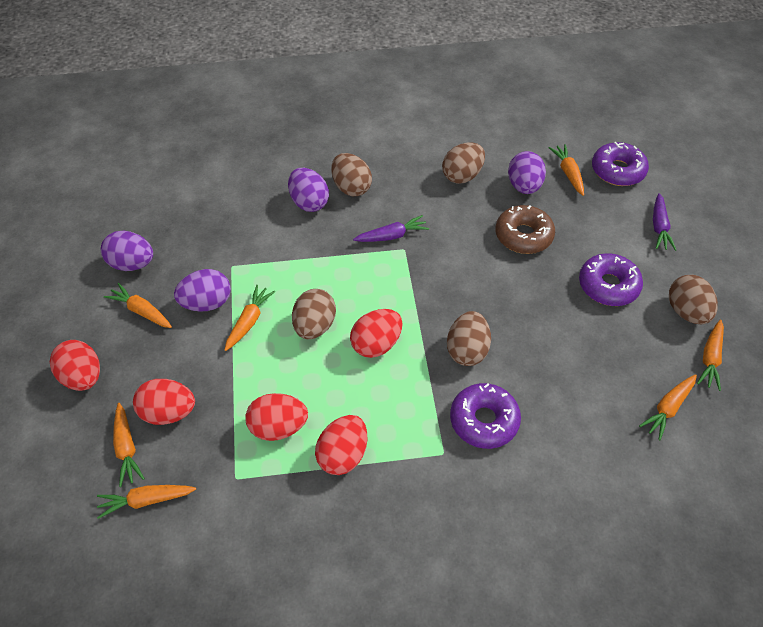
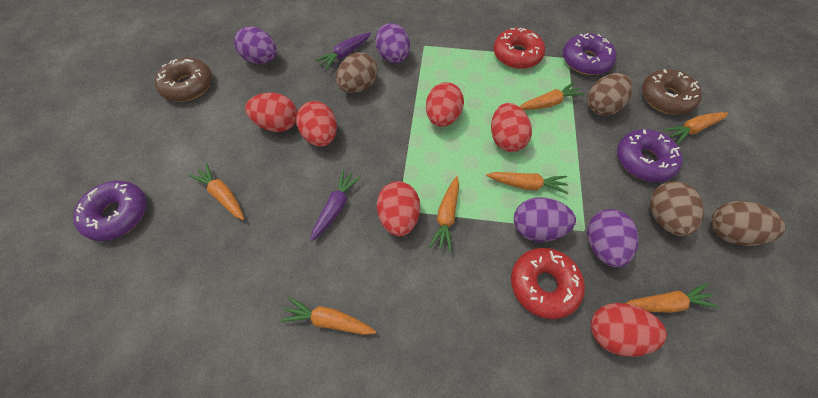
brown donut: [495,205,555,254] = 1 -> [155,57,212,102] [642,69,702,115] = 2
brown egg: [292,289,336,339] [332,153,372,196] [442,142,485,184] [447,311,491,366] [669,275,718,324] = 5 -> [336,52,378,93] [587,73,633,116] [650,181,704,236] [711,201,785,246] = 4
red donut: none = 0 -> [493,28,545,69] [511,248,585,319] = 2
red egg: [49,340,100,391] [133,379,195,425] [245,393,308,441] [315,415,367,475] [350,309,403,358] = 5 -> [245,93,298,132] [296,101,337,146] [377,181,420,236] [426,82,464,127] [491,103,532,152] [591,303,667,357] = 6

